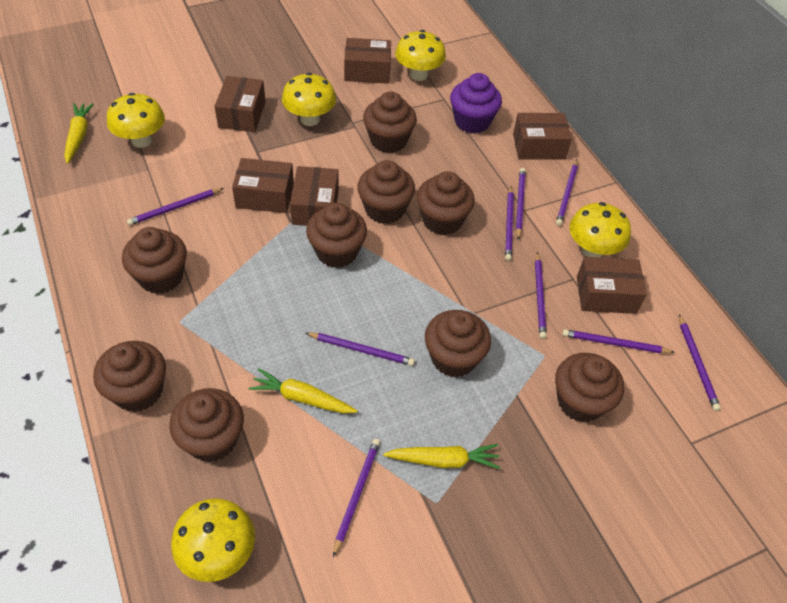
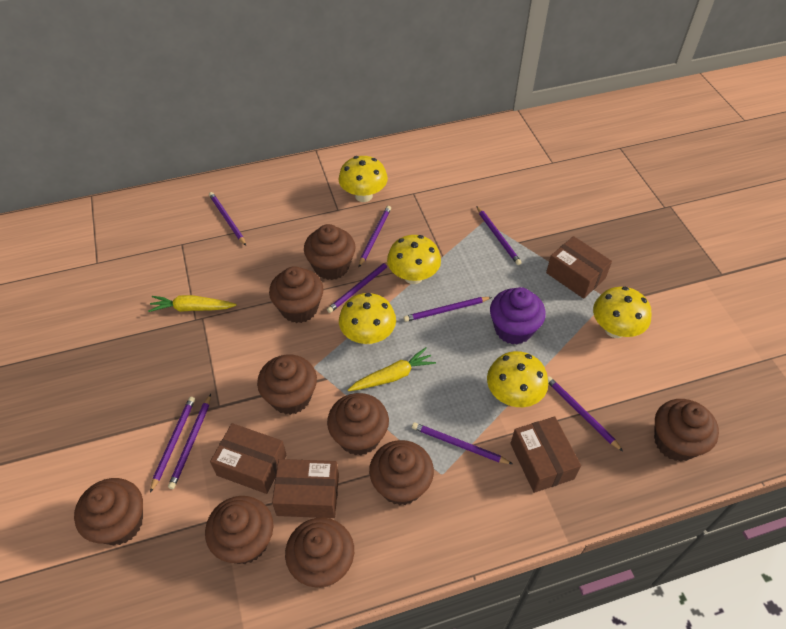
brown box: [215,76,266,132] [232,158,294,213] [290,166,339,226] [344,38,391,84] [513,113,572,160] [577,257,647,314] = 6 -> [210,423,287,494] [272,459,339,518] [510,416,581,493] [546,236,612,299] = 4
yellow carrot: [64,103,94,164] [248,368,358,414] [383,444,500,469] = 3 -> [148,295,237,312] [348,347,436,391] = 2

